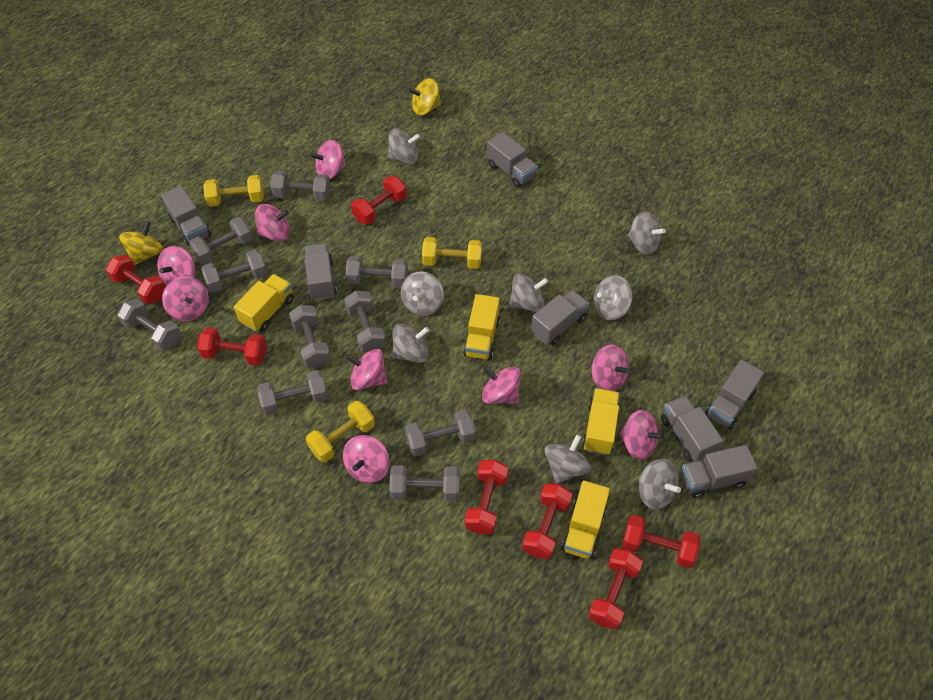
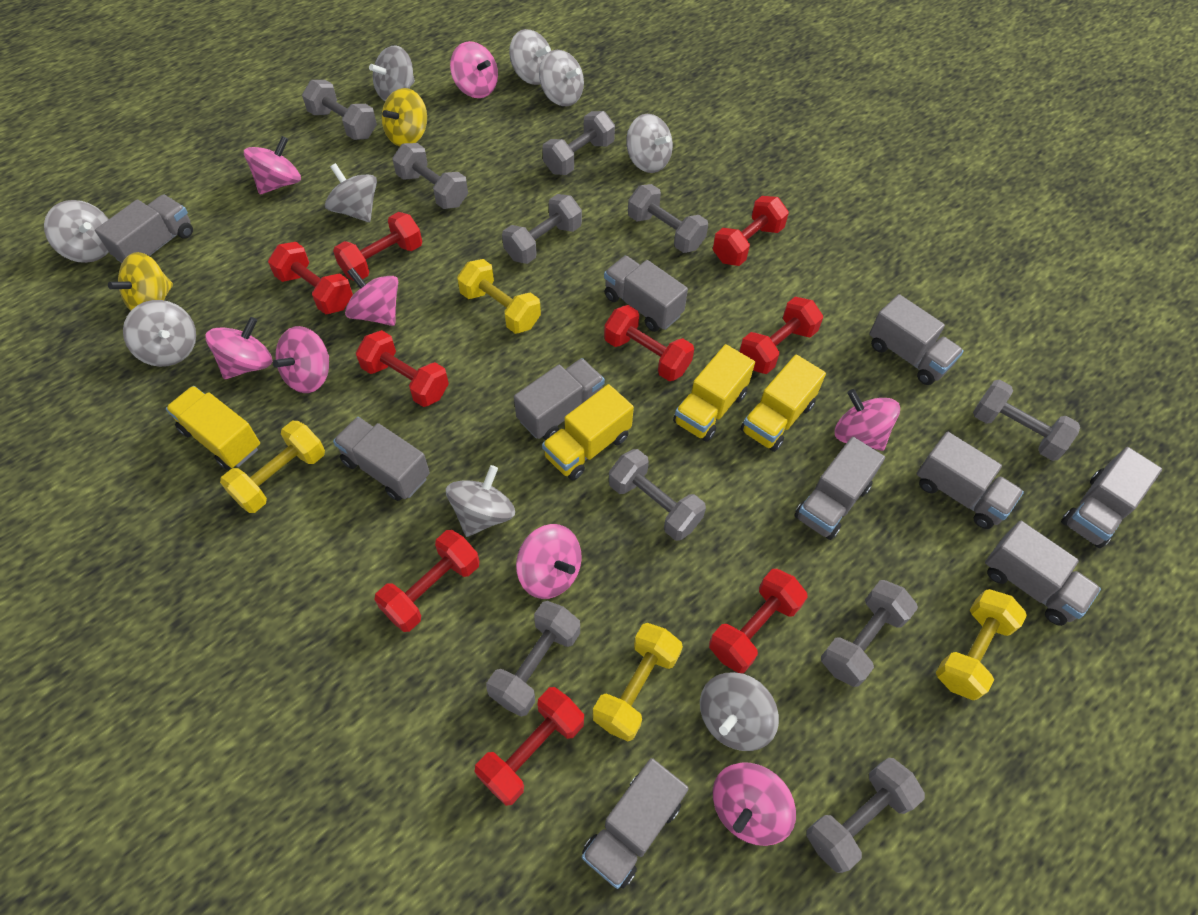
grey spinning top: [387,128,420,164] [393,324,429,363] [401,271,444,316] [509,273,548,312] [545,435,591,484] [594,275,633,320] [628,211,666,255] [638,459,681,510] = 8 -> [44,200,109,263] [123,300,196,367] [325,163,377,222] [369,45,415,101] [446,465,515,537] [509,29,551,85] [539,50,584,106] [626,114,673,173] [700,672,779,751] = 9
grey truck: [161,186,211,246] [305,243,337,300] [487,132,538,188] [531,290,589,345] [661,395,723,462] [681,445,758,498] [705,360,764,429] = 7 -> [95,195,193,263] [333,417,430,501] [514,358,605,440] [582,758,689,889] [604,255,688,332] [794,437,885,540] [869,294,964,385] [917,432,1024,529] [985,521,1101,626] [1061,447,1162,548] = 10
pink spinning top: [157,246,195,285] [162,276,209,321] [255,204,290,242] [310,140,347,179] [343,435,390,483] [346,349,388,390] [482,366,521,404] [592,344,630,391] [620,410,664,460] = 9 -> [205,317,272,379] [244,136,301,194] [273,326,329,393] [345,268,398,326] [450,41,498,98] [516,524,582,599] [713,763,796,846] [834,389,900,451] = 8
red dumbbell: [106,254,166,305] [197,327,267,366] [351,176,407,225] [465,460,508,534] [522,483,573,559] [588,548,643,629] [622,515,701,568] = 7 -> [268,242,353,315] [333,212,422,281] [356,330,449,407] [374,530,480,632] [475,687,584,806] [604,305,694,381] [709,569,808,673] [713,196,789,266] [739,297,823,374] = 9
yellow dumbbell: [203,175,264,207] [306,401,375,463] [422,237,482,269] = 3 -> [220,421,325,513] [457,259,541,334] [593,623,683,741] [936,589,1027,700] = 4

